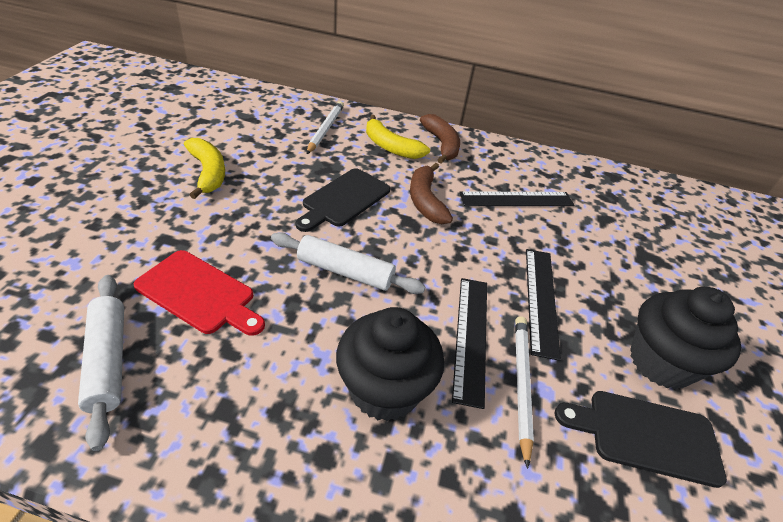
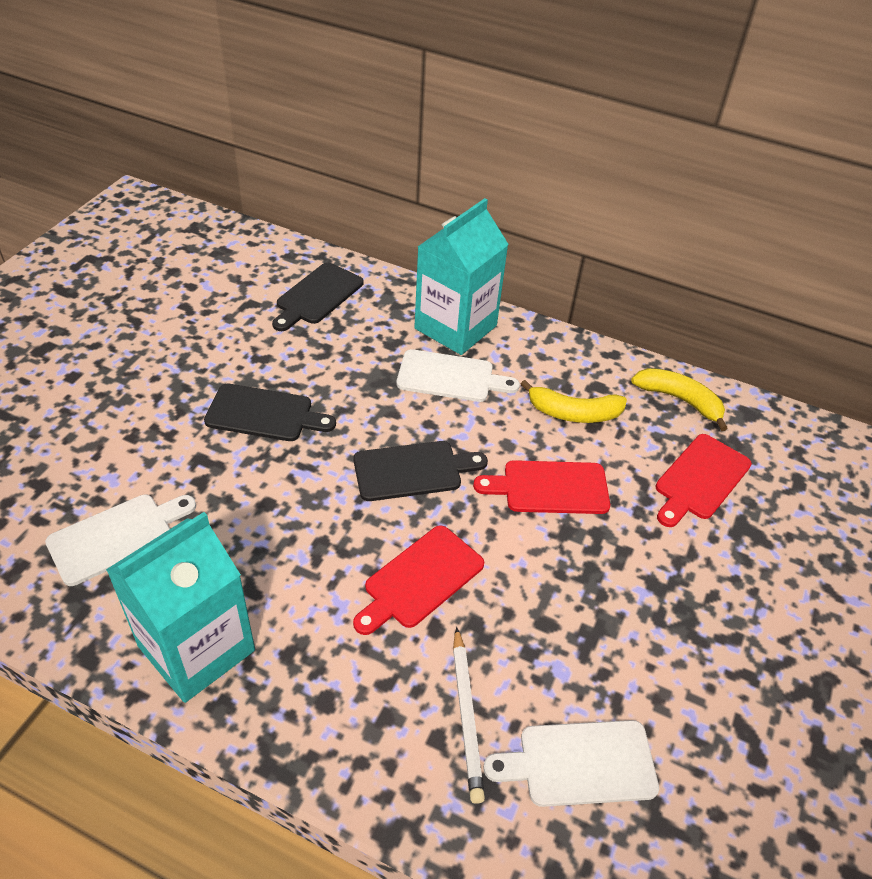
black cupcake: [336,307,444,421] [630,287,741,389] = 2 -> none = 0
black cutting board: [296,168,390,232] [555,391,727,488] = 2 -> [204,384,336,441] [272,262,364,331] [353,441,488,501] = 3
black ruler: [452,278,487,409] [459,191,574,206] [526,249,561,361] = 3 -> none = 0
brown banana: [410,163,453,224] [420,114,460,164] = 2 -> none = 0
red cutting board: [134,250,265,336] = 1 -> [353,525,484,635] [473,460,610,514] [656,434,752,527] = 3
turquoise carton: none = 0 -> [106,512,255,703] [414,198,509,355] = 2
white cutting board: none = 0 -> [45,495,196,586] [397,349,520,402] [483,720,659,807] = 3
white pencil: [306,101,344,154] [515,316,534,469] = 2 -> [453,627,485,804] = 1
white rolling pin: [78,275,124,451] [271,233,426,294] = 2 -> none = 0

